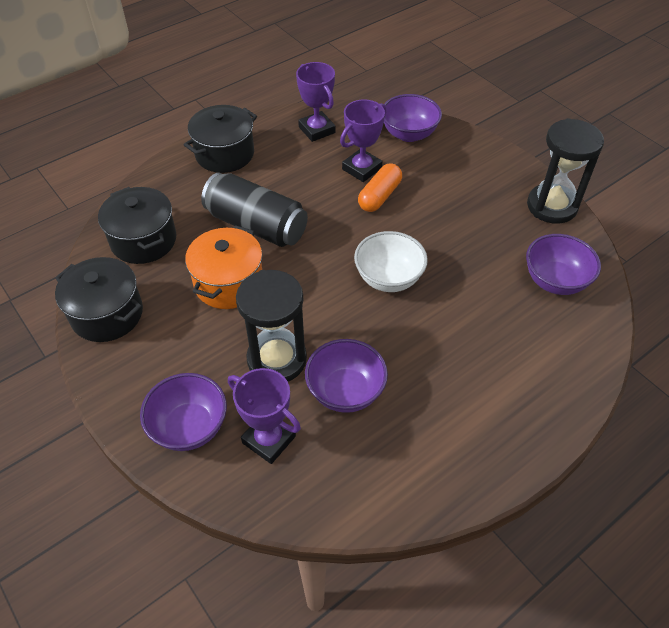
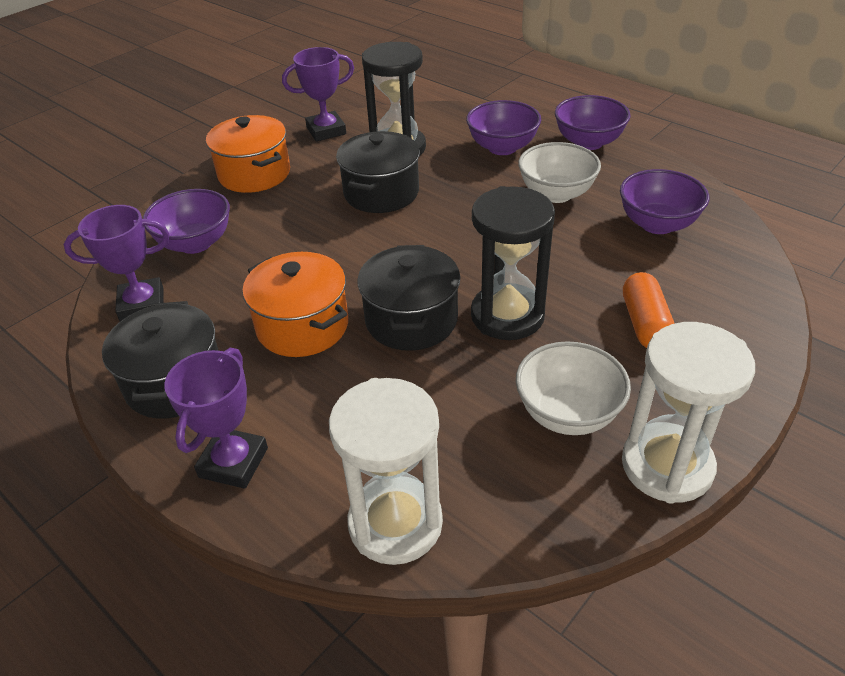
black can: [201,173,308,247] = 1 -> none = 0
orange pot: [185,225,262,309] = 1 -> [206,115,290,193] [242,252,348,357] = 2
white bowl: [354,231,428,292] = 1 -> [516,341,631,435] [518,142,601,203] = 2
white hourglass: none = 0 -> [329,378,443,565] [622,322,755,504] = 2

